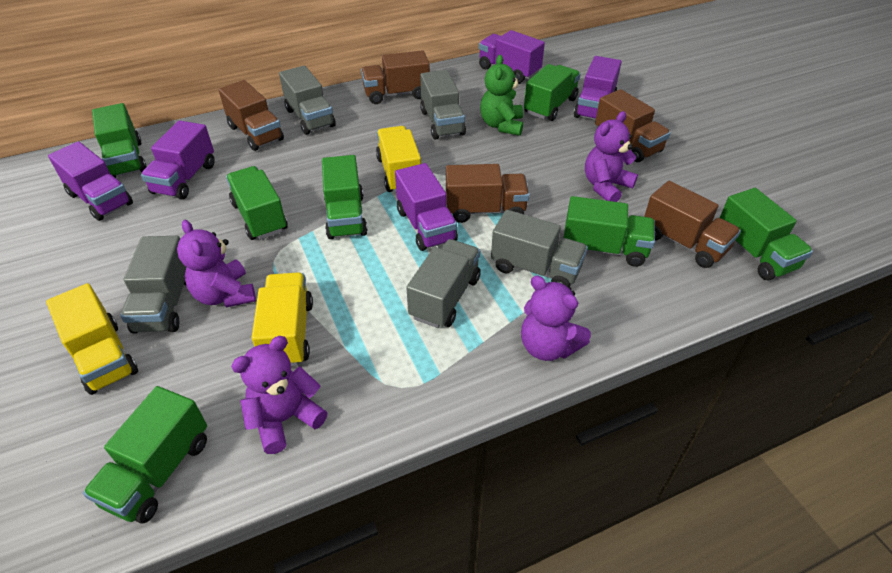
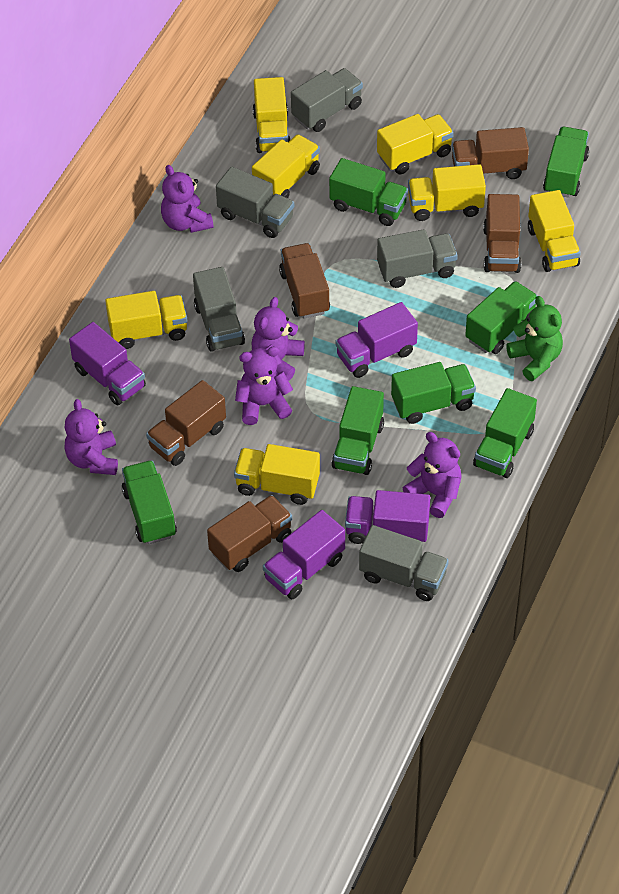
purple teddy bear: [177,220,256,307] [231,336,327,454] [521,276,591,361] [585,111,638,202] = 4 -> [64,399,118,475] [161,165,214,233] [235,347,293,425] [252,297,305,381] [403,432,462,518] = 5
purple truck: [48,141,133,221] [141,120,215,200] [395,163,458,251] [479,30,545,82] [574,56,622,120] = 5 -> [69,322,146,405] [263,510,345,599] [335,302,418,378] [345,490,430,544] = 4
yellow truck: [46,283,138,395] [252,272,313,366] [376,126,421,193] = 3 -> [105,291,187,349] [234,444,320,505] [252,77,291,153] [252,134,320,198] [377,114,454,175] [408,164,486,221] [528,190,581,272] = 7

